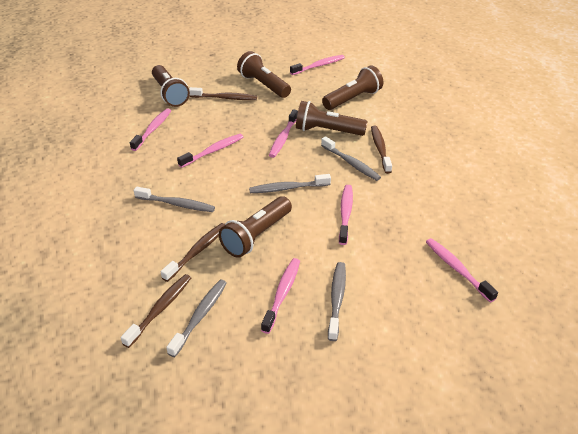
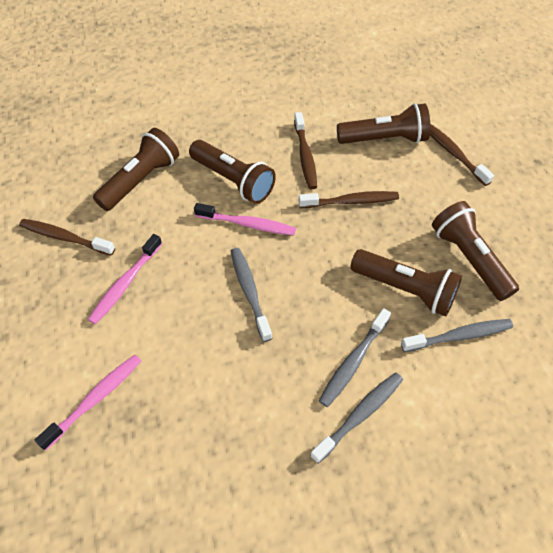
grey toothbrush: [134,187,215,212] [166,280,227,357] [249,174,331,193] [321,136,381,181] [328,262,346,341] = 5 -> [231,248,272,342] [310,373,403,464] [319,308,391,407] [401,319,513,352] = 4
pink toothbrush: [130,108,171,151] [177,134,243,168] [261,258,300,334] [269,109,298,158] [290,55,345,75] [339,185,353,245] [426,238,498,303] = 7 -> [35,355,141,451] [88,234,162,324] [194,203,296,235] = 3

